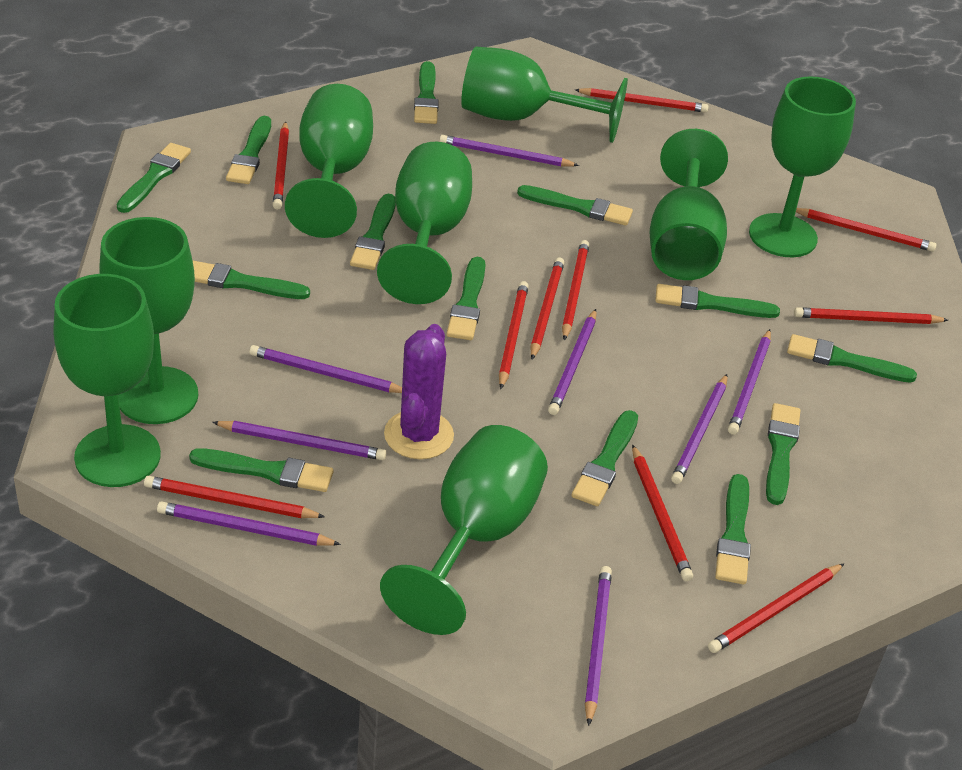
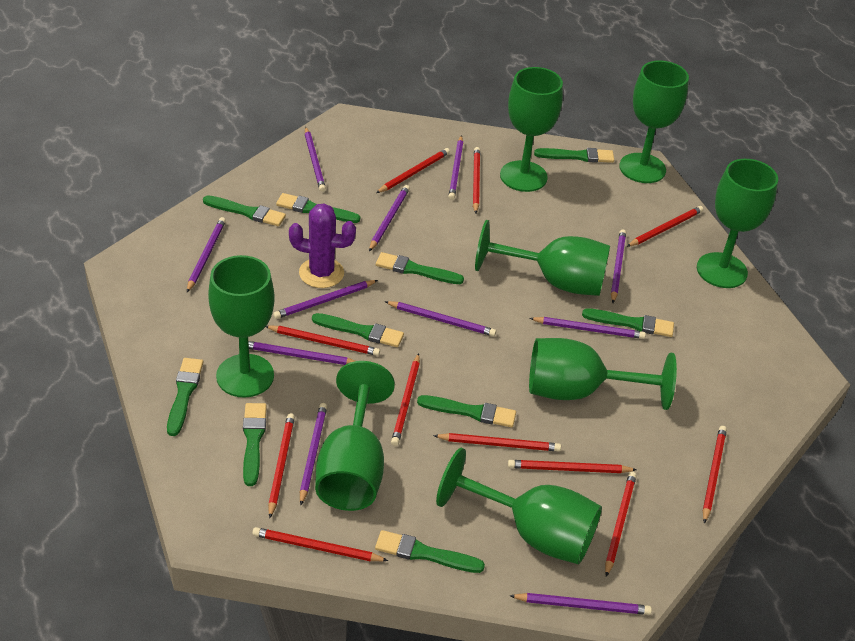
green brush: [117,143,191,213] [189,448,333,492] [192,260,310,299] [226,116,271,184] [350,194,396,270] [414,61,439,124] [447,257,486,340] [517,185,633,225] [571,410,638,506] [655,284,780,318] [715,474,751,585] [766,403,800,505] [787,334,917,383] = 13 -> [167,358,204,436] [203,195,286,226] [243,403,267,486] [276,193,360,223] [312,313,404,347] [375,530,485,573] [376,252,464,284] [417,395,516,427] [534,148,614,163] [582,308,674,337] = 10
purple pencil: [157,502,341,546] [212,421,386,460] [249,345,402,393] [439,135,579,167] [548,309,596,415] [585,566,612,726] [671,374,727,484] [728,329,771,435] = 8 -> [187,217,226,292] [248,341,355,365] [273,280,378,319] [300,403,327,505] [305,127,326,192] [369,185,410,251] [385,301,496,336] [448,135,463,200] [510,593,652,615] [529,317,646,339] [611,229,626,303] = 11
red pencil: [144,476,325,518] [273,121,289,209] [499,281,529,389] [531,257,564,360] [562,240,589,340] [575,88,708,113] [632,444,693,581] [708,563,844,653] [794,307,948,324] [796,208,936,252] = 10 -> [252,527,388,562] [266,326,380,356] [268,413,295,518] [376,148,450,193] [391,353,420,446] [433,433,561,451] [473,147,480,213] [508,460,637,473] [605,472,637,577] [627,206,703,247] [703,426,727,524] = 11

